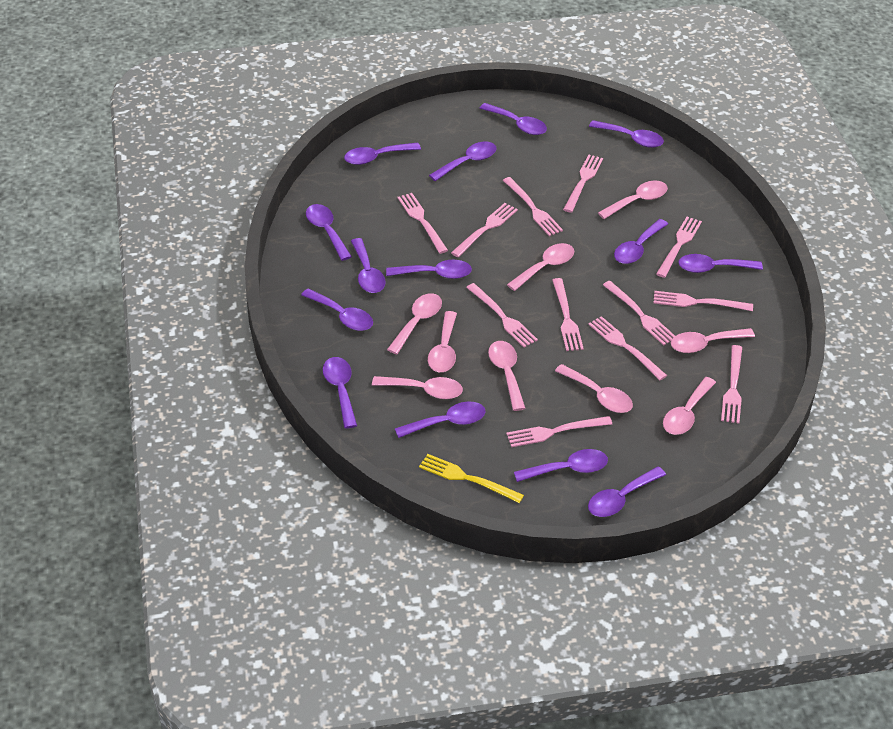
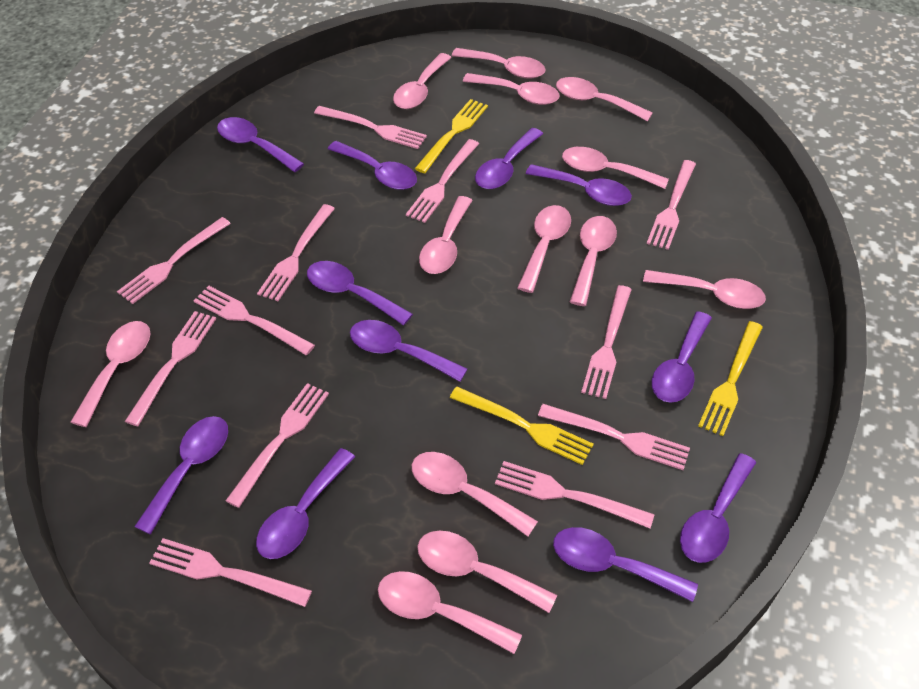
pink spoon: [372,376,463,399] [387,293,442,354] [428,311,457,372] [488,341,526,411] [507,243,574,291] [555,364,633,413] [598,181,668,219] [663,377,716,435] [671,328,755,353] = 9 -> [71,321,151,427] [378,571,522,654] [393,53,452,109] [412,452,538,537] [417,531,557,613] [419,196,473,274] [452,48,546,79] [463,73,560,105] [517,205,571,293] [556,77,653,122] [562,147,669,189] [570,216,617,306] [643,270,766,309] = 13
purple spoon: [301,288,373,331] [306,204,352,261] [323,357,357,428] [344,142,421,165] [351,238,386,293] [386,260,472,279] [395,402,486,438] [429,142,496,181] [480,103,547,135] [514,449,608,482] [588,467,666,517] [589,120,664,148] [614,219,668,264] [678,254,763,273] = 14 -> [134,416,228,534] [217,117,304,172] [256,448,355,559] [307,261,413,325] [328,141,417,190] [350,320,468,382] [475,128,543,189] [526,164,632,206] [553,527,698,602] [652,311,712,403] [680,453,756,563] = 11
yellow fork: [419,454,524,503] = 1 -> [415,99,488,173] [450,387,594,465] [698,321,763,436] = 3

